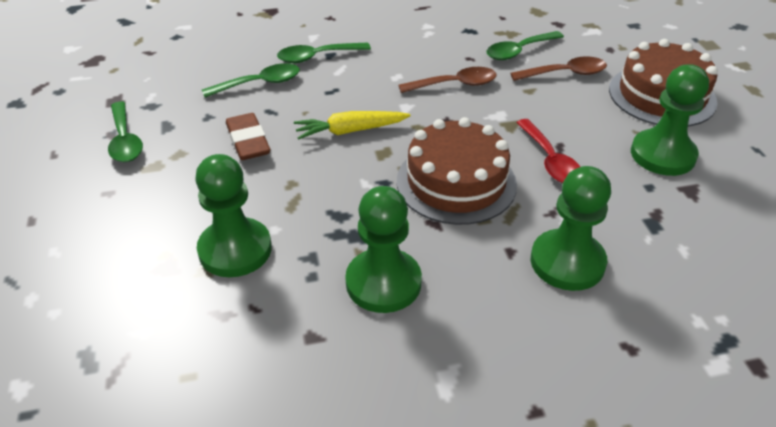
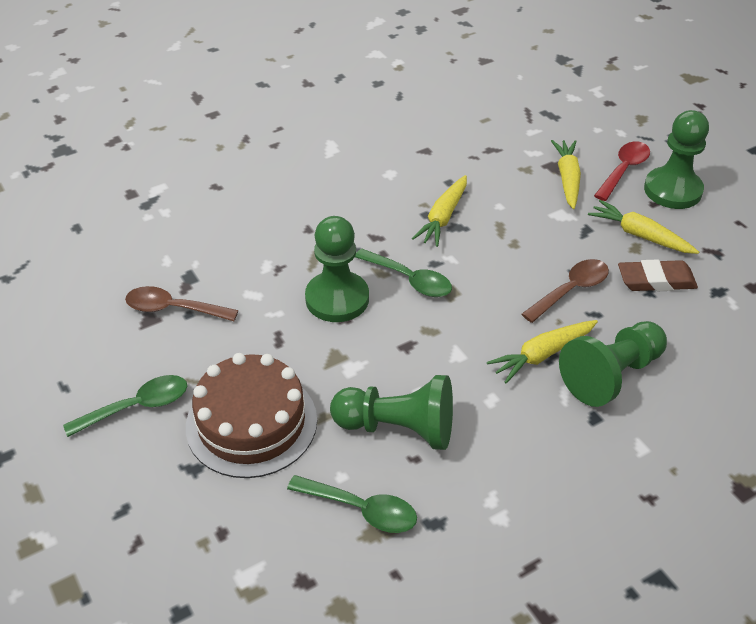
brown cake: [397,117,517,225] [609,39,718,126] = 2 -> [186,353,317,478] = 1
green spoon: [108,102,143,162] [202,63,300,98] [277,42,371,63] [487,31,564,60] = 4 -> [63,375,187,437] [287,475,417,533] [355,248,452,297] = 3
yellow carrot: [294,111,411,140] = 1 -> [412,175,467,247] [487,320,598,383] [551,140,581,209] [588,200,699,254] = 4

